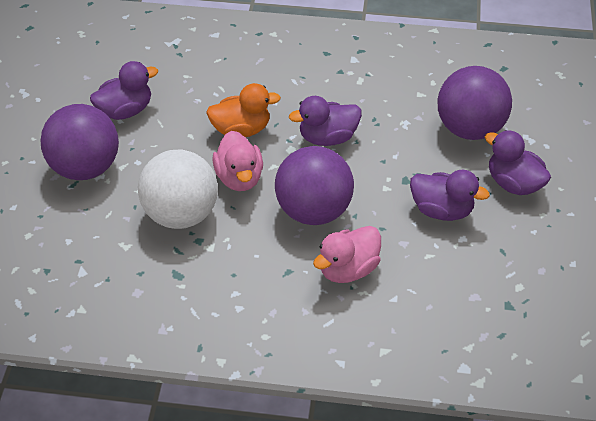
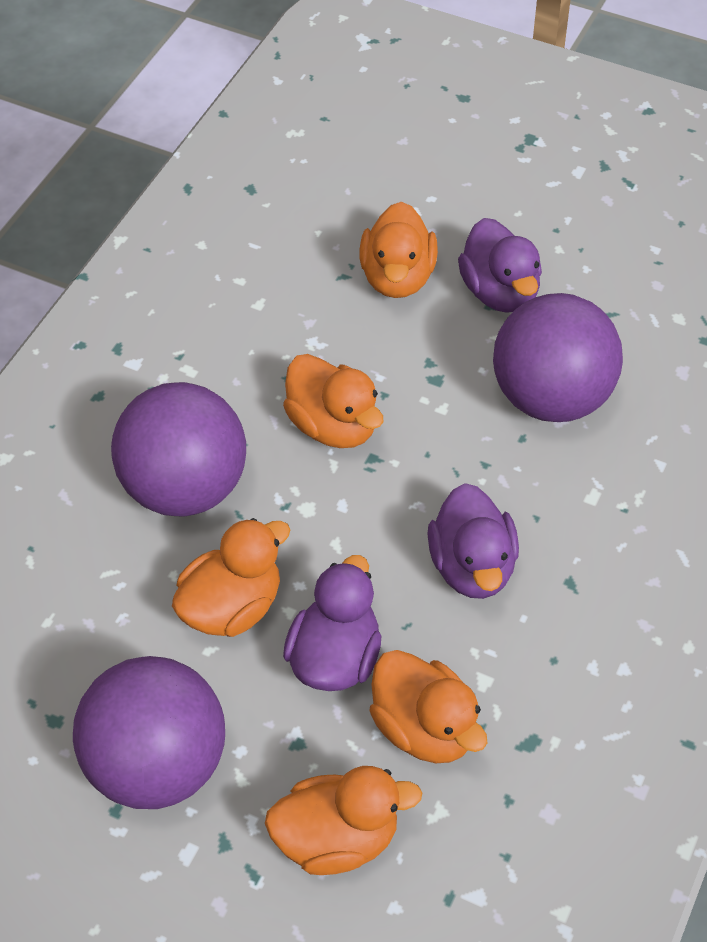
orange duck: [206,83,281,137] = 1 -> [172,518,290,637] [265,766,423,875] [283,354,384,448] [359,202,438,298] [370,650,487,763] = 5
pink duck: [212,131,263,191] [313,226,381,283] = 2 -> none = 0
purple duck: [90,61,158,120] [289,96,362,146] [410,170,490,221] [485,130,551,195] = 4 -> [283,555,381,691] [427,483,519,599] [458,218,542,313] = 3
white ball: [138,150,218,229] = 1 -> none = 0

